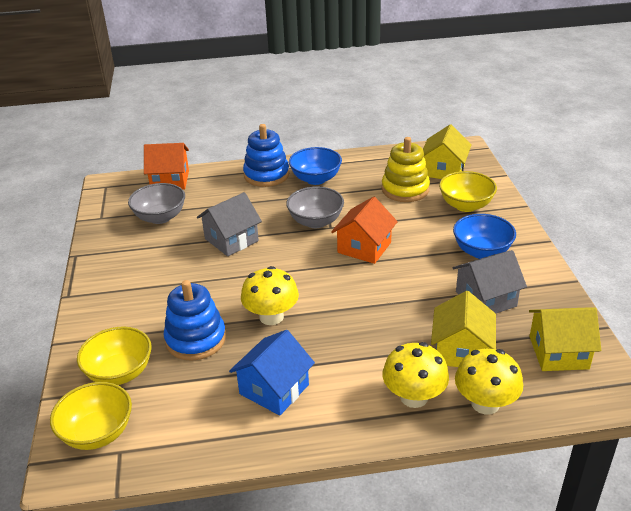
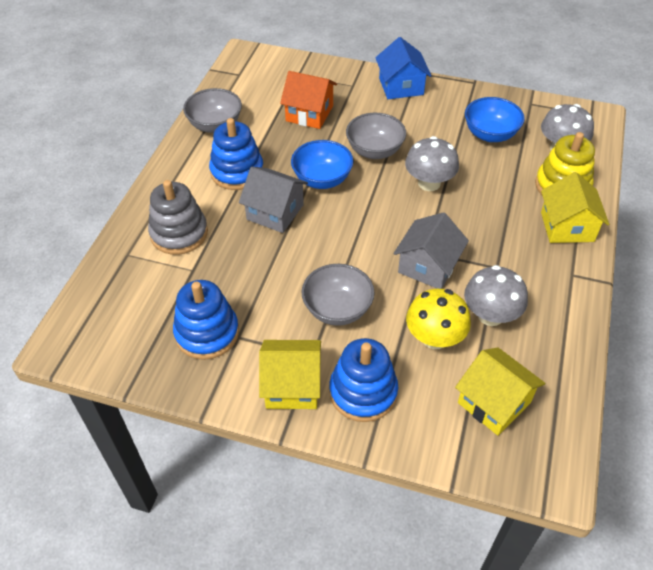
blue stacking toy: [164,280,226,361] [243,124,289,187] = 2 -> [173,280,239,360] [209,118,264,190] [329,338,398,422] = 3
grey bowl: [128,183,185,224] [286,186,344,228] = 2 -> [183,88,242,133] [301,264,375,326] [346,113,406,159] = 3
grey mushroom: none = 0 -> [405,136,459,191] [464,265,528,326] [541,104,594,150] = 3
grey stacking toy: none = 0 -> [148,180,208,255] = 1
orange house: [144,143,189,190] [331,196,398,264] = 2 -> [280,71,337,129] = 1
yellow bowl: [50,382,132,450] [77,327,152,385] [439,171,497,212] = 3 -> none = 0
yellow mushroom: [241,266,299,325] [382,342,449,408] [455,348,523,414] = 3 -> [406,289,471,349] = 1

